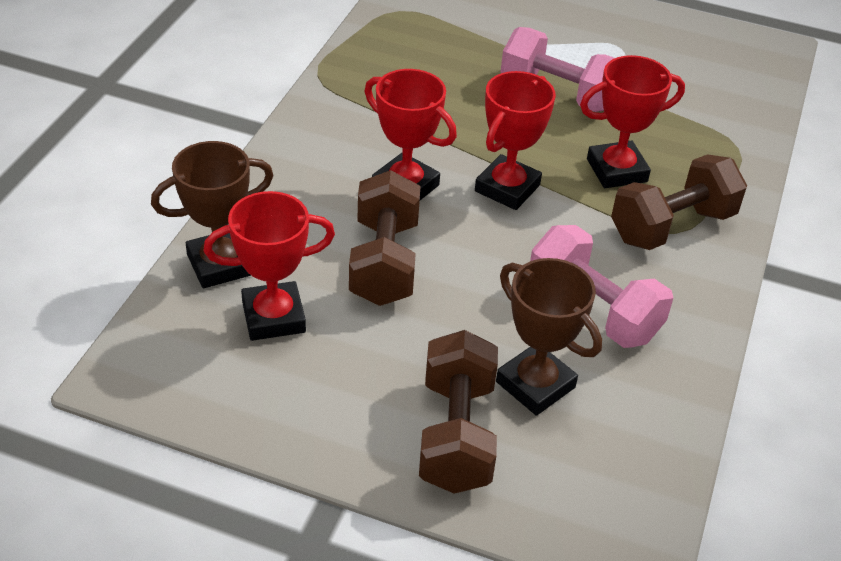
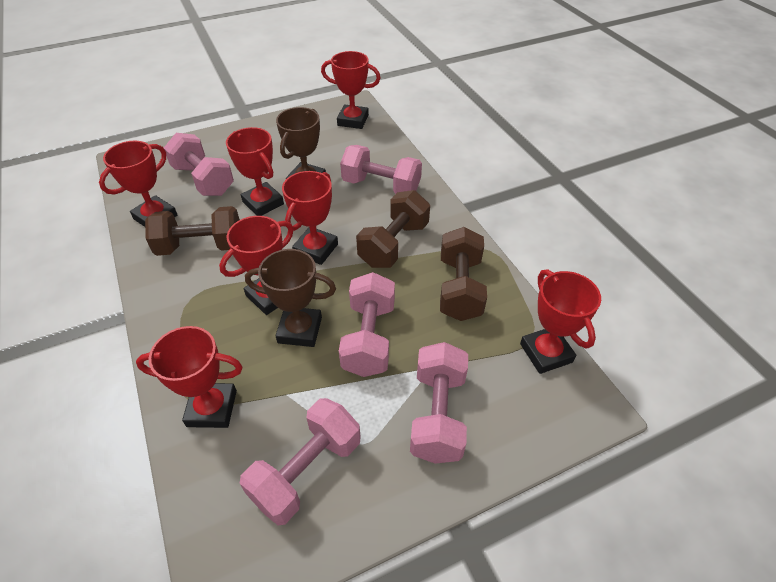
pink dumbbell: [501,27,615,112] [530,225,673,348] = 2 -> [164,133,234,196] [240,398,361,525] [339,272,395,377] [340,145,422,194] [410,342,468,464] = 5
red trophy: [204,191,335,341] [364,69,457,200] [475,71,556,210] [580,55,685,188] = 4 -> [99,141,178,227] [136,326,242,428] [219,216,294,315] [226,127,284,216] [282,171,338,265] [321,51,381,129] [520,269,601,374] = 7

